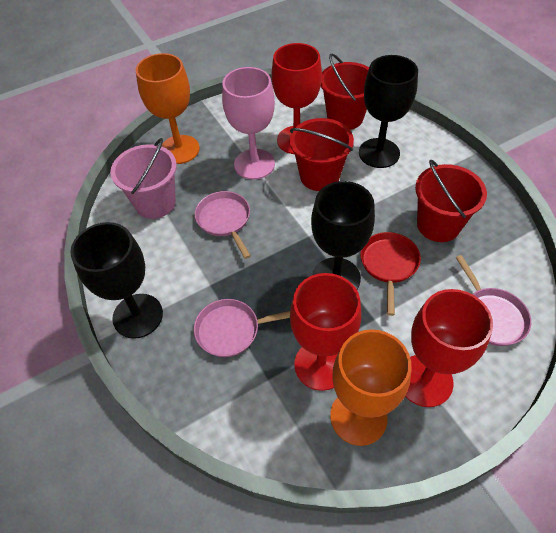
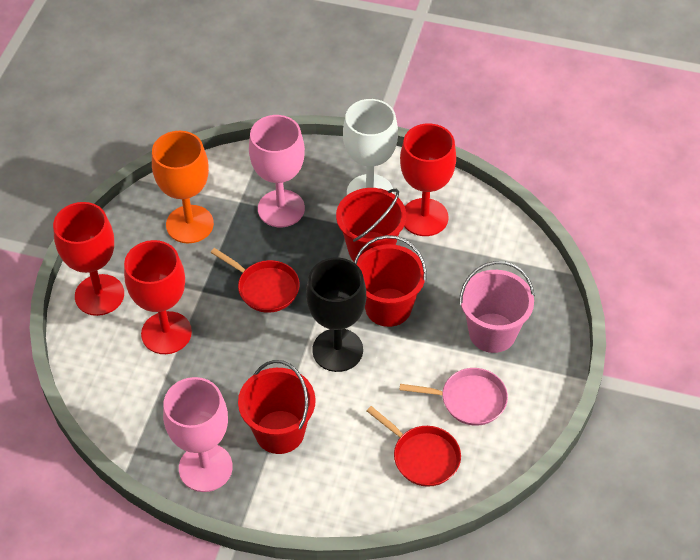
black goblet: [70,222,163,339] [311,181,375,289] [359,55,418,168] = 3 -> [306,257,366,372] = 1
orange goblet: [136,53,200,164] [330,329,411,446] = 2 -> [152,131,214,243] = 1
pink goblet: [222,67,275,180] = 1 -> [163,377,233,492] [249,115,305,227] = 2
pink pan: [194,299,290,357] [195,191,251,259] [456,255,531,346] = 3 -> [399,368,508,426] = 1
red pan: [360,232,421,316] = 1 -> [211,248,300,313] [367,406,461,487] = 2
white goblet: none = 0 -> [343,99,398,195] = 1

